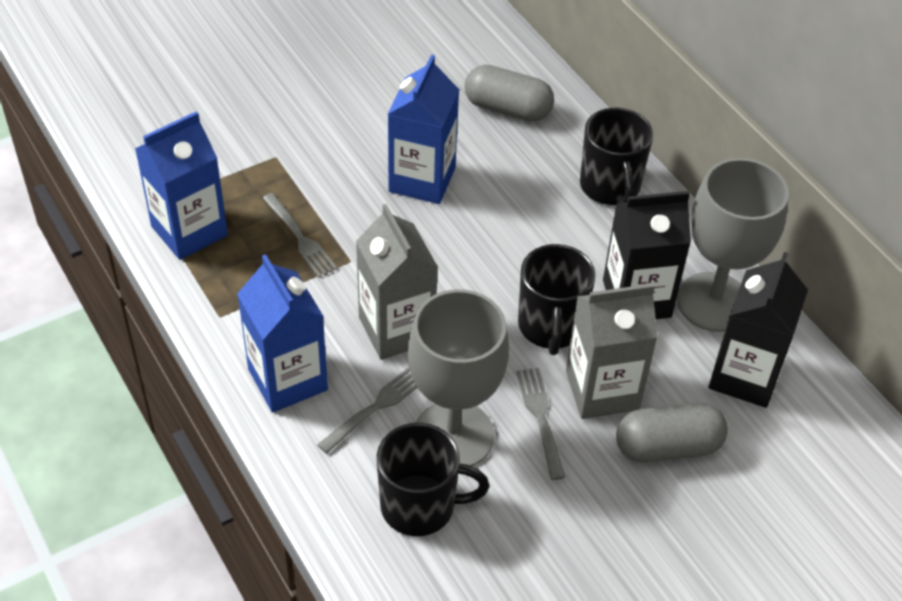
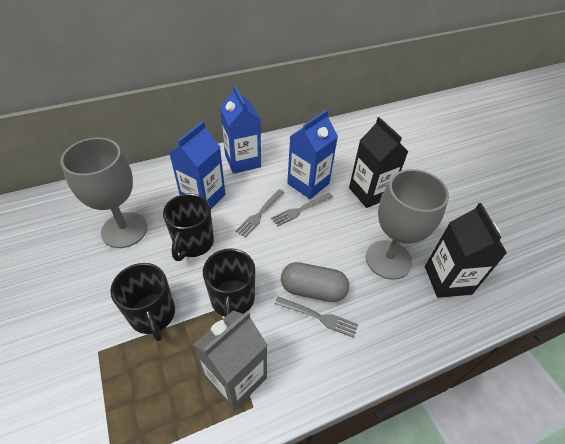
grey capsule: [465,65,554,122] [616,403,728,463] = 2 -> [281,262,349,302] = 1
grey carton: [356,204,438,360] [566,283,658,419] = 2 -> [193,311,267,411] = 1

